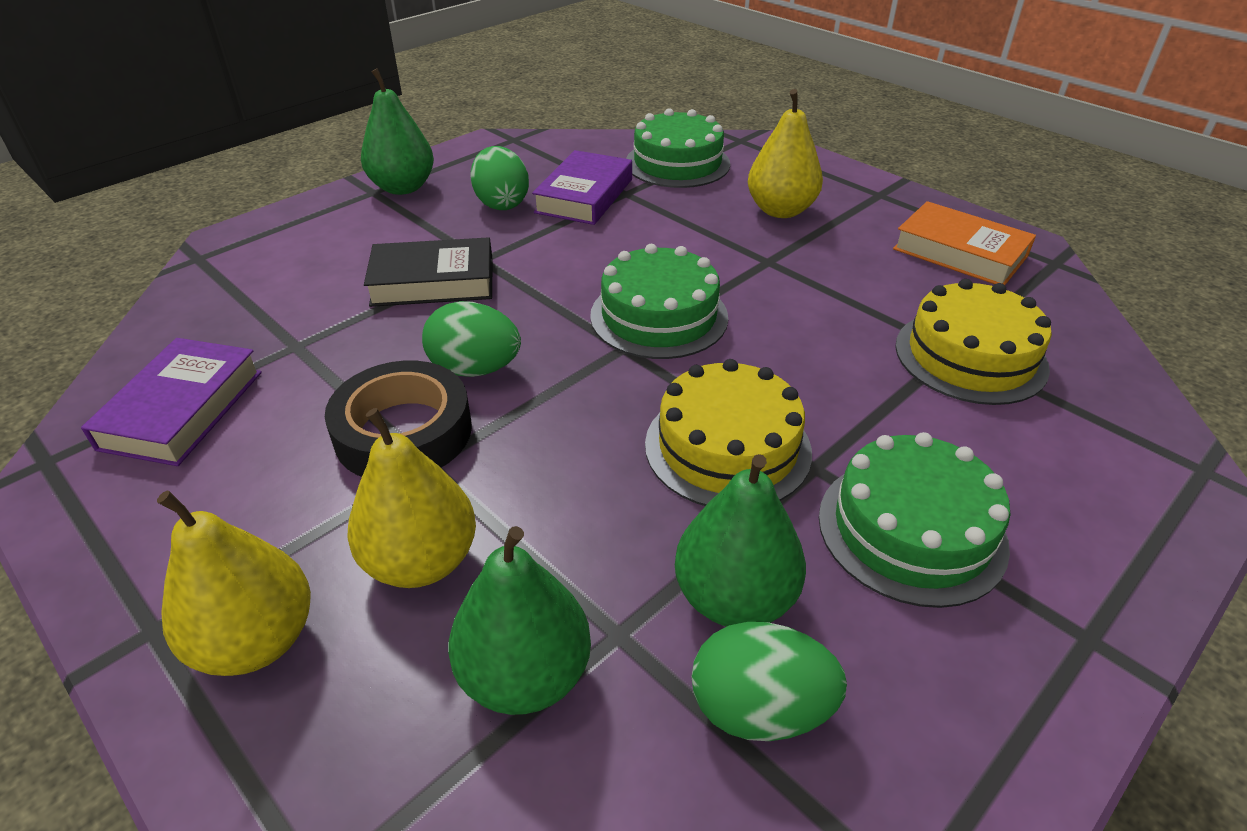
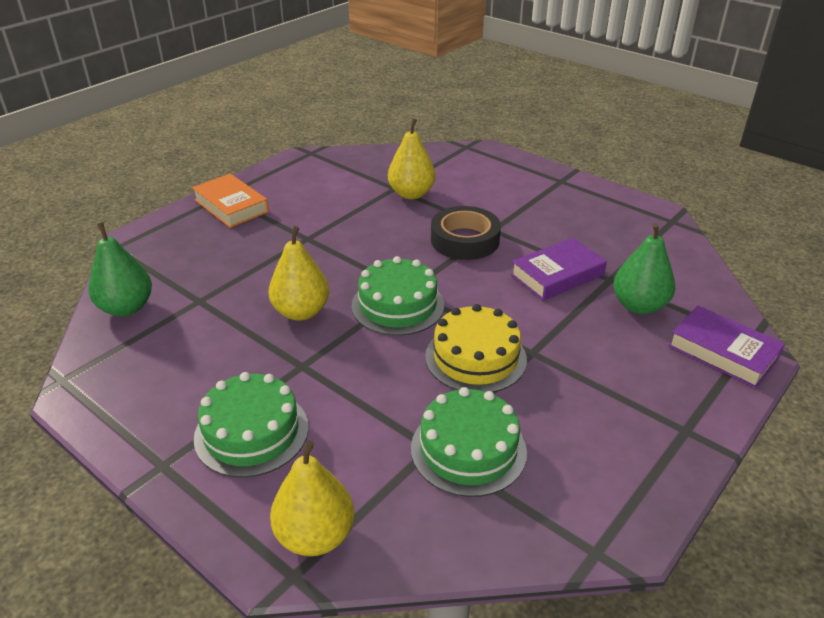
black book: [364,237,493,307] = 1 -> none = 0
green egg: [422,301,521,377] [471,146,529,210] [691,622,847,741] = 3 -> none = 0
green pear: [361,68,434,195] [448,526,591,715] [675,454,806,627] = 3 -> [88,222,152,317] [613,223,675,314] = 2
yellow cake: [645,359,812,506] [895,279,1052,405] = 2 -> [425,304,527,392] = 1

